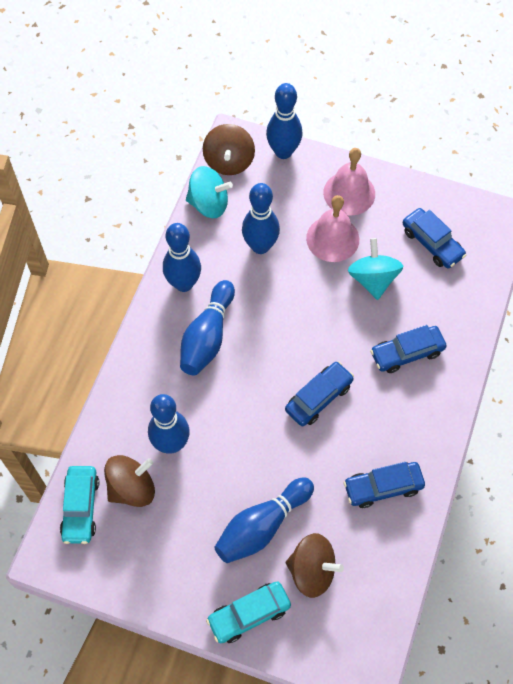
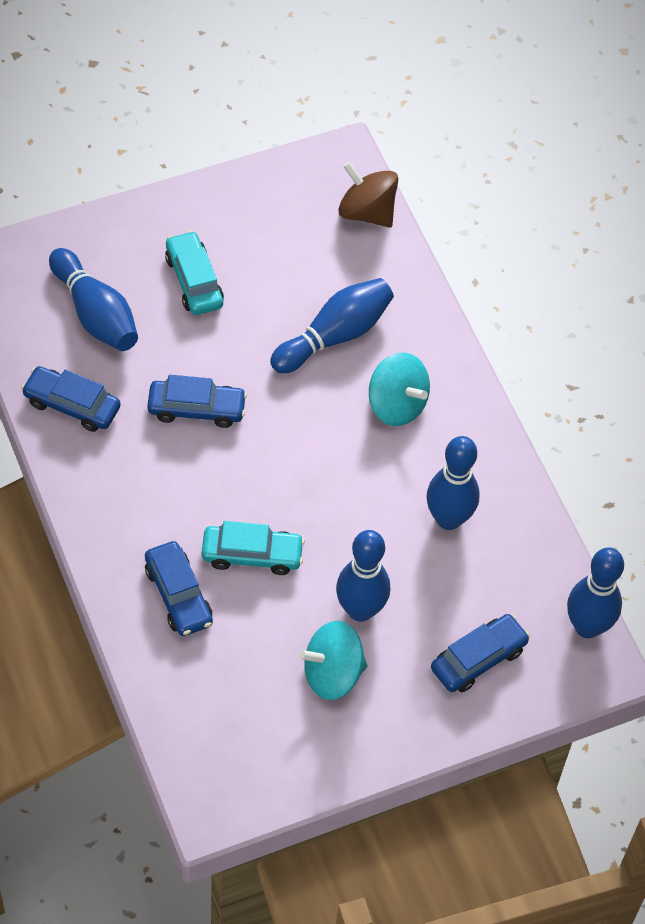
blue bowling pin: [148,394,190,454] [163,223,201,292] [180,280,235,375] [214,477,314,563] [242,183,280,254] [266,83,303,159] = 6 -> [49,248,138,351] [270,278,394,374] [336,530,390,622] [427,436,480,530] [567,548,624,638] = 5
brown spinning top: [104,455,155,507] [203,124,255,175] [286,533,344,598] = 3 -> [338,162,398,227] = 1
pink bell: [306,195,359,262] [323,148,375,216] = 2 -> none = 0

